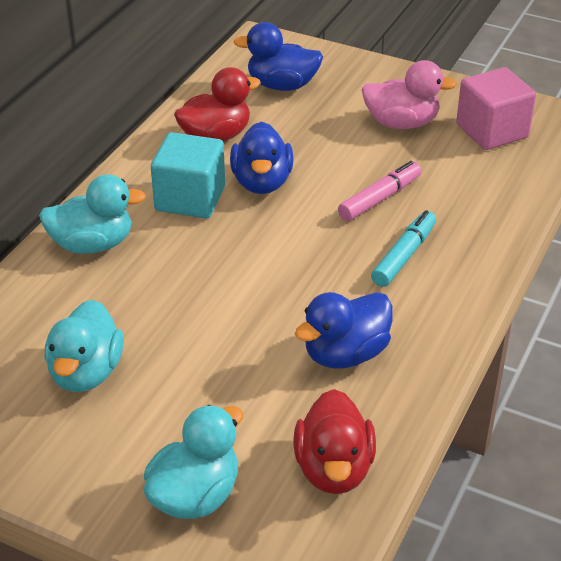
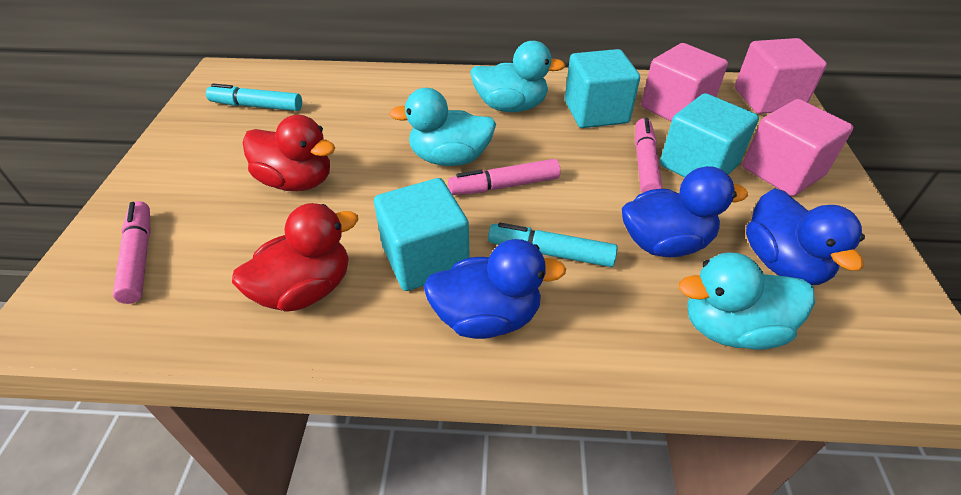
pink cube: [456,67,536,150] = 1 -> [641,43,728,122] [735,38,827,114] [742,99,853,196] = 3
pink duck: [361,60,457,129] = 1 -> none = 0
pink marker: [338,161,421,221] = 1 -> [113,201,151,304] [448,159,560,195] [635,118,662,193] = 3
turquoise cube: [151,132,225,218] = 1 -> [374,178,470,291] [565,49,640,128] [660,93,759,177] = 3
turquoise marker: [371,210,436,287] = 1 -> [206,84,302,111] [488,223,618,267] = 2

